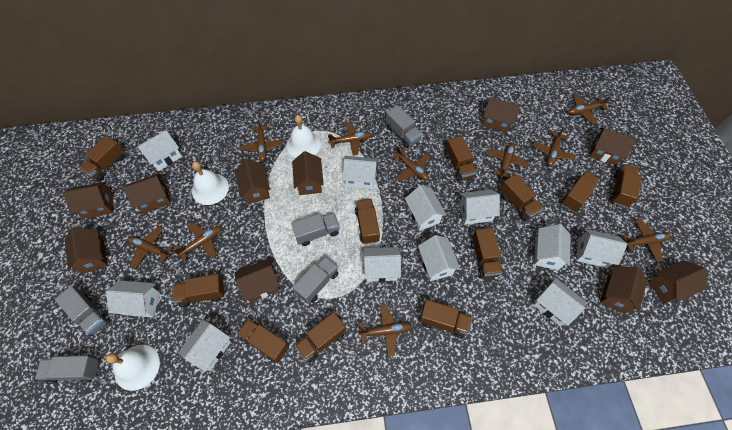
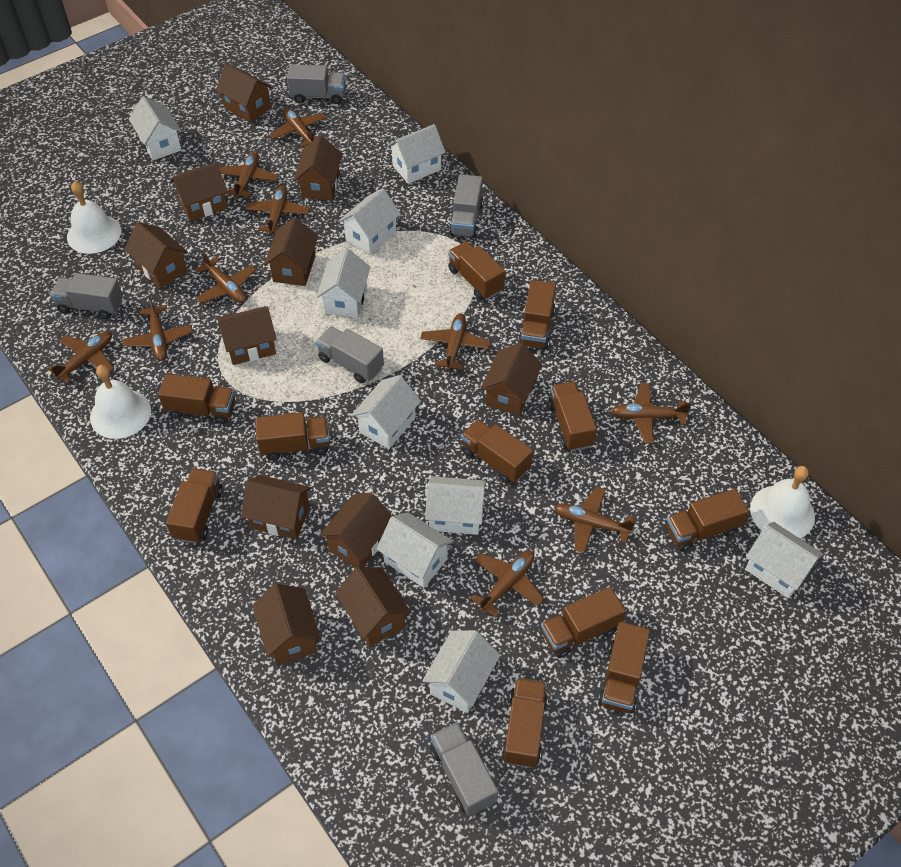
brown house: [63,182,113,218] [65,228,108,274] [123,173,171,213] [235,159,270,204] [235,258,280,303] [292,151,324,195] [482,97,520,133] [590,127,636,165] [600,266,647,314] [648,260,707,304] = 10 -> [124,222,188,289] [170,162,228,222] [216,64,273,123] [217,306,276,365] [241,475,311,540] [253,584,321,665] [264,218,318,286] [294,135,342,200] [319,493,392,568] [335,567,411,647] [480,342,542,416] = 11
white house: [106,281,161,318] [138,130,182,171] [178,320,231,372] [343,156,378,189] [363,247,401,282] [405,185,446,231] [418,235,460,281] [459,189,500,225] [534,224,571,270] [534,278,586,327] [577,229,627,268] = 11 -> [129,96,182,160] [317,248,370,318] [338,188,401,255] [351,375,421,449] [376,512,453,588] [387,124,446,184] [422,630,500,713] [425,476,486,535] [745,522,823,599] = 9

